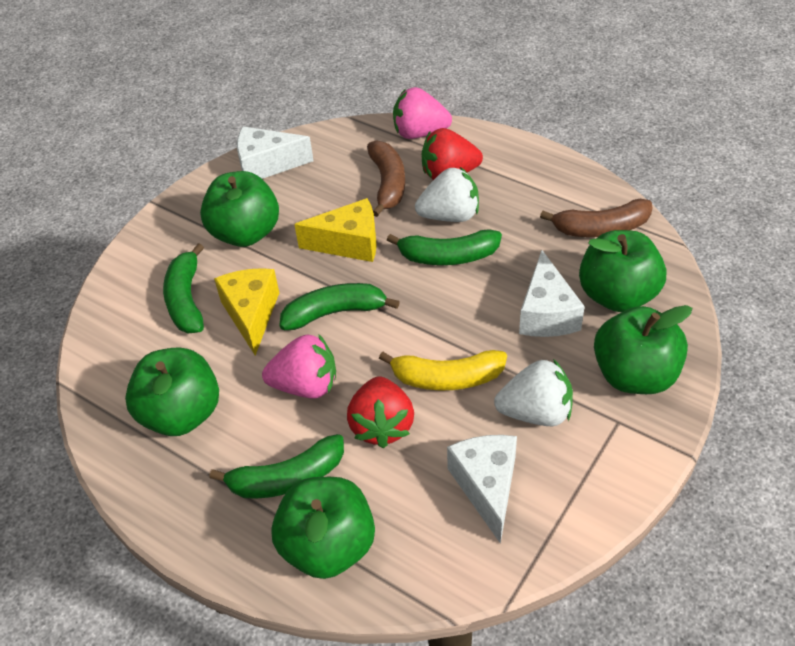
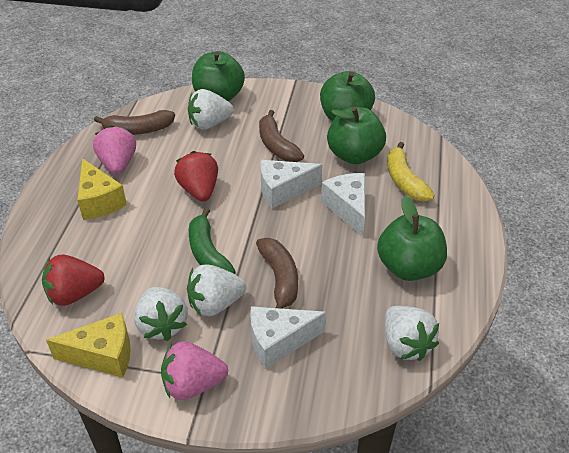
brown banana: [367,140,405,217] [540,199,652,237] = 2 -> [94,110,175,135] [256,238,298,309] [259,110,304,162] = 3
green apple: [125,348,219,436] [200,171,279,247] [271,477,375,579] [579,230,666,312] [594,305,692,394] = 5 -> [192,51,245,102] [320,71,375,122] [327,107,386,164] [377,196,447,281] = 4
green banana: [163,243,204,333] [209,434,344,499] [279,283,400,330] [387,229,502,265] = 4 -> [189,208,236,274] = 1
white strawberry: [415,167,479,222] [494,359,573,426] = 2 -> [134,287,188,341] [187,264,246,316] [188,89,234,130] [385,306,439,361] = 4

